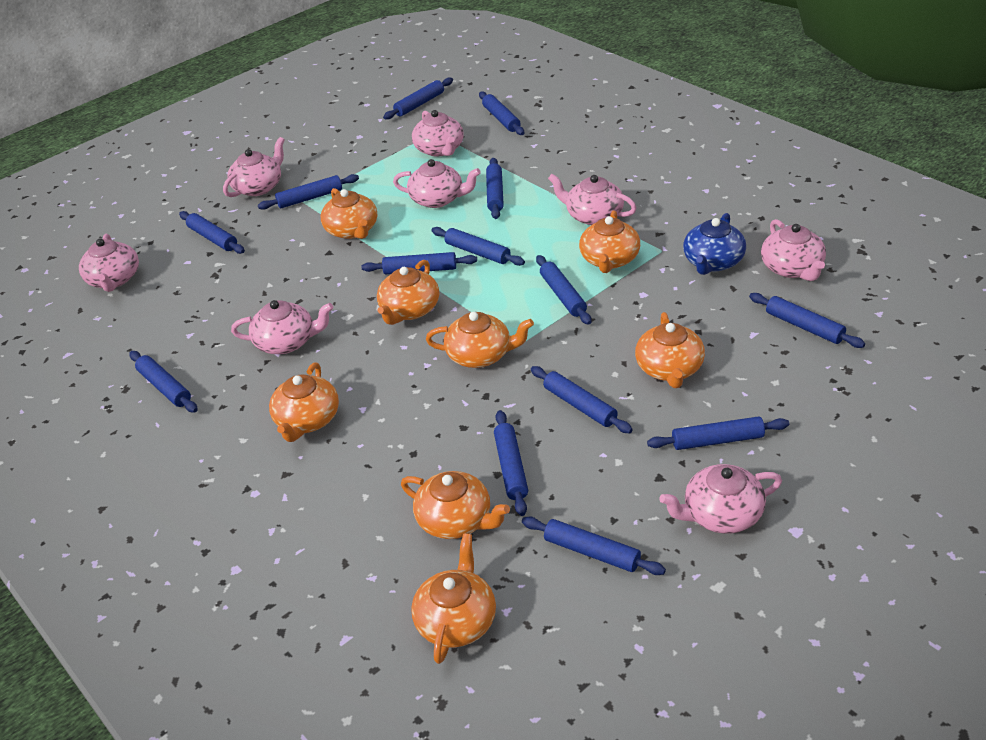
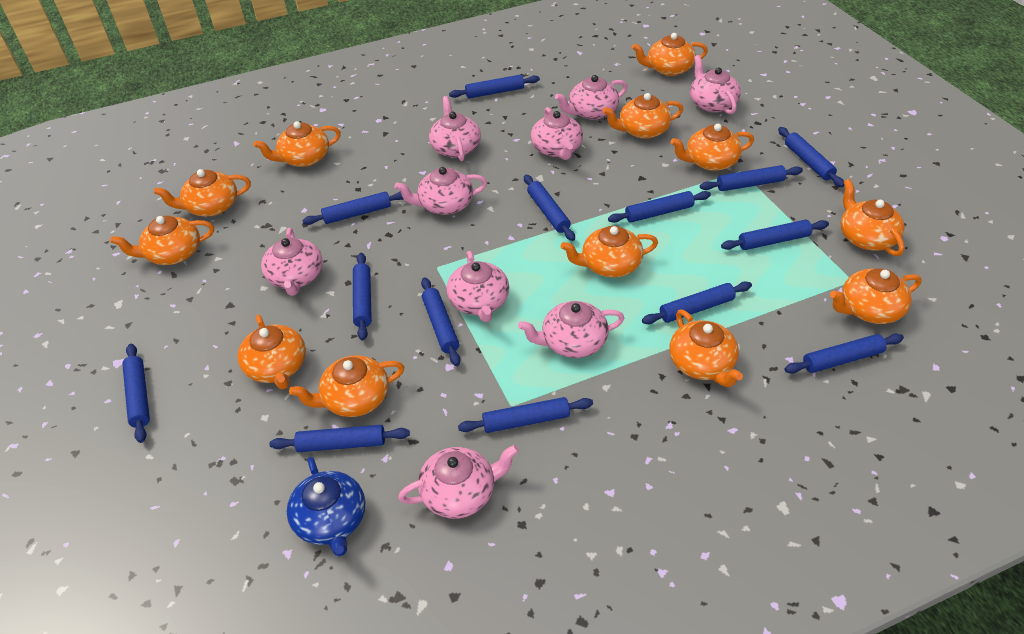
orange teapot: [269,362,339,442] [321,188,377,239] [377,260,439,325] [401,471,510,539] [411,534,496,664] [426,312,534,368] [579,210,640,273] [635,312,705,388] = 8 -> [110,216,214,265] [154,169,251,216] [237,315,306,390] [254,121,341,167] [289,355,404,417] [561,226,658,278] [603,93,683,139] [632,33,708,76] [669,310,743,387] [670,124,754,171] [830,268,922,324] [841,179,905,256] = 12
pink teapot: [79,233,139,292] [223,137,285,197] [231,300,333,354] [393,159,481,208] [412,110,464,157] [548,174,637,225] [659,464,782,534] [761,219,826,281] = 8 -> [261,228,323,296] [394,167,487,215] [398,445,519,519] [429,96,481,161] [447,251,509,322] [518,301,625,358] [531,107,583,160] [555,75,627,120] [690,55,741,114] = 9

